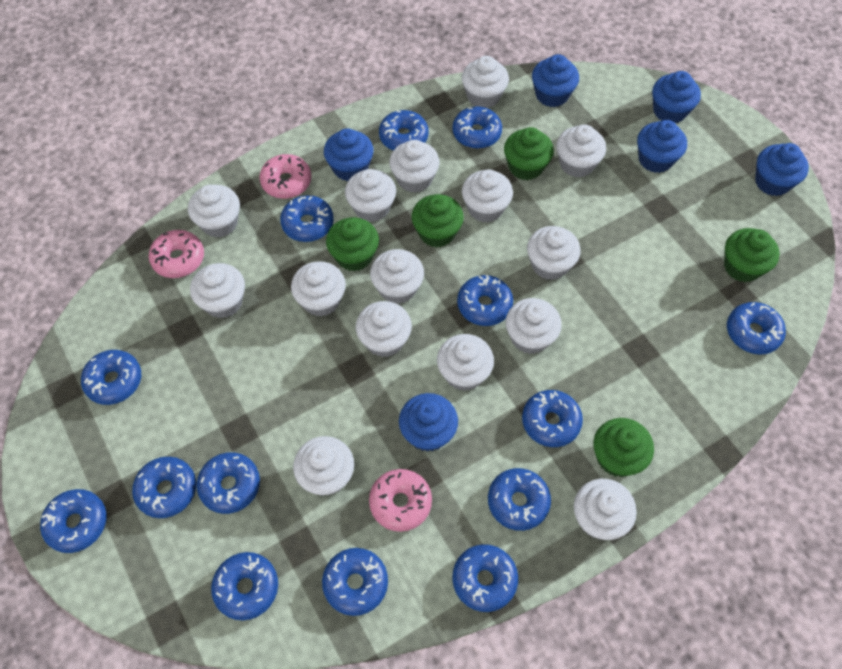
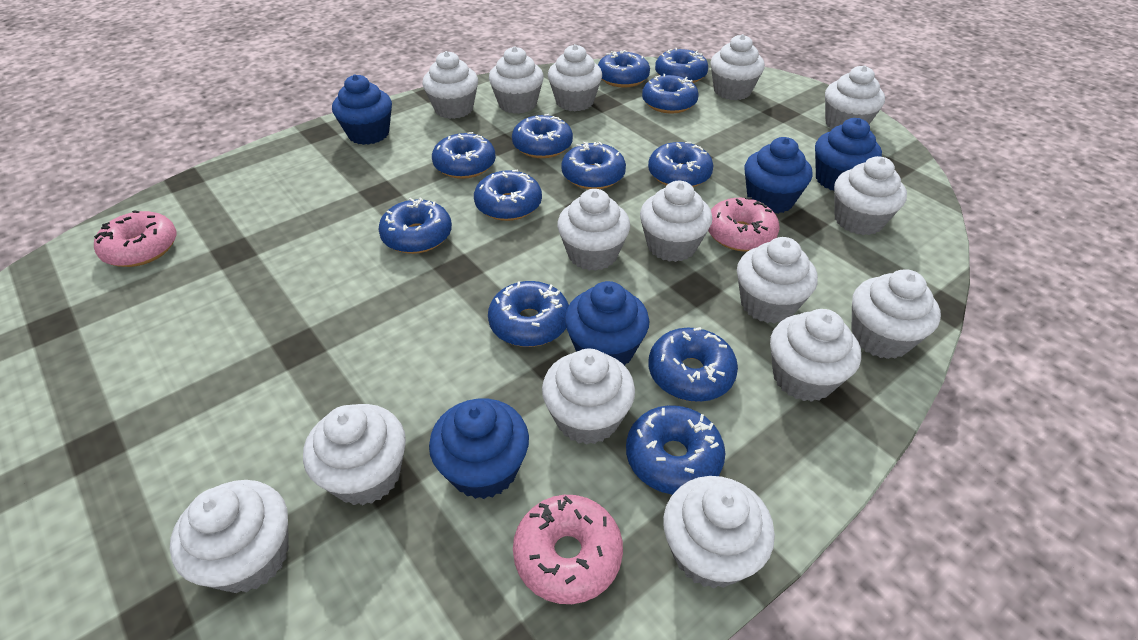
blue cupcake: [324,128,373,181] [399,393,458,452] [532,54,579,107] [637,120,687,173] [652,71,701,123] [755,143,809,196] = 6 -> [332,74,392,145] [429,399,529,499] [565,281,649,366] [745,137,812,214] [815,118,882,190] = 5
blue donut: [40,489,106,553] [81,350,141,405] [132,457,196,518] [196,452,260,514] [211,552,278,620] [280,195,334,242] [322,548,388,616] [379,110,429,150] [452,106,502,149] [452,544,518,612] [457,275,513,326] [488,468,551,531] [522,390,583,447] [727,302,786,355] = 14 -> [378,197,452,254] [432,132,496,179] [474,170,542,221] [488,281,569,347] [512,114,573,158] [561,142,626,189] [598,50,650,87] [626,405,725,495] [642,74,699,114] [648,142,713,187] [649,327,738,402] [655,48,708,83] = 12
green cupcake: [326,217,379,271] [412,194,464,248] [504,127,554,180] [593,418,654,477] [724,228,780,282] = 5 -> none = 0

